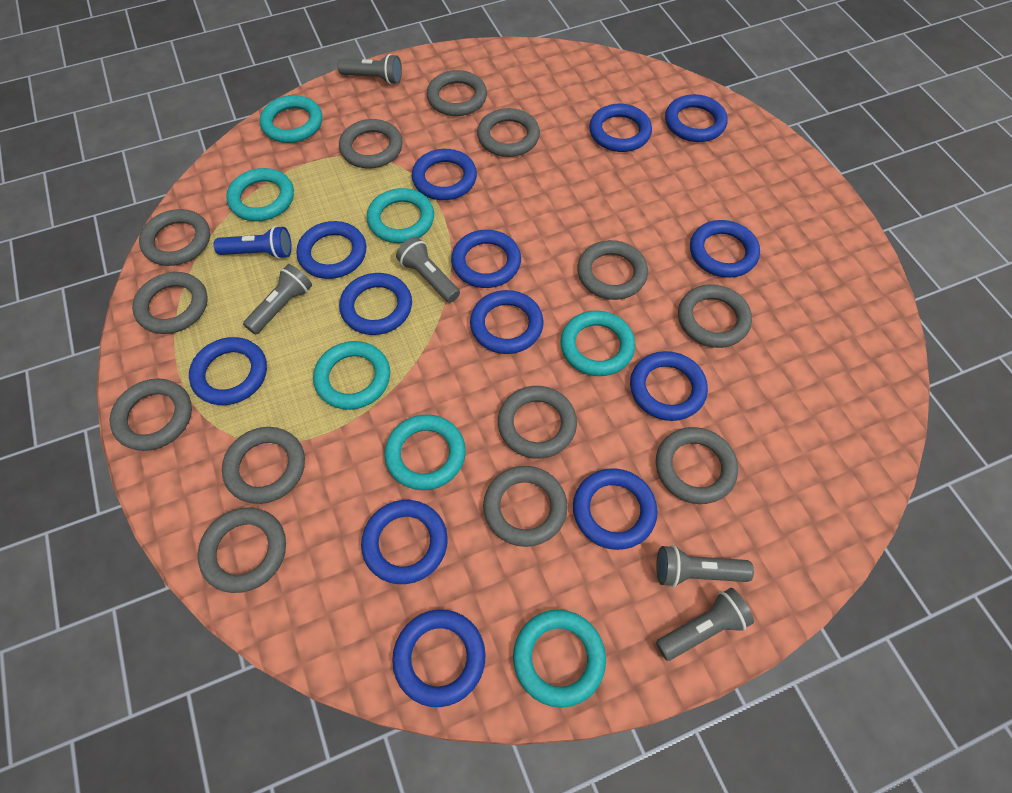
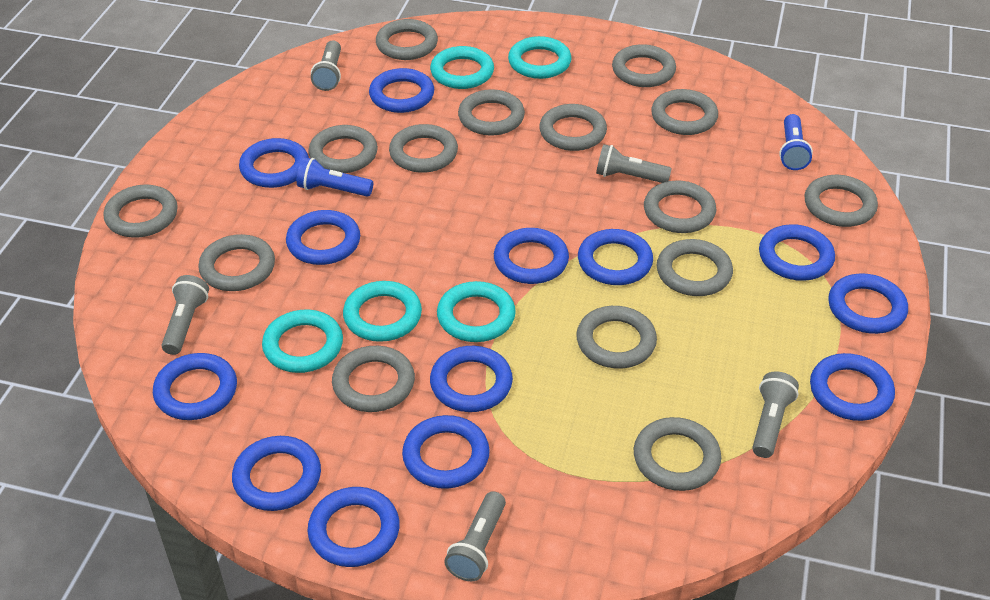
blue flashlight: [214,226,292,259] = 1 -> [297,157,373,197] [779,114,813,170] = 2
grey ring: [110,379,192,451] [132,272,208,334] [139,209,210,266] [198,507,286,593] [222,427,305,504] [339,119,403,168] [427,70,487,116] [477,108,540,157] [483,466,568,547] [498,386,577,459] [577,240,648,300] [656,427,738,504] [678,284,752,348] = 13 -> [104,185,178,238] [198,234,275,291] [309,125,378,173] [332,346,415,412] [376,19,438,60] [389,124,458,173] [458,89,525,136] [539,104,607,151] [576,306,657,369] [612,44,676,87] [634,417,721,491] [644,180,716,233] [651,89,718,135] [657,239,733,296] [805,175,878,227] = 15
turquoise ring: [226,168,294,221] [260,95,322,143] [313,341,390,410] [367,188,434,243] [384,414,466,490] [513,610,606,708] [560,310,635,376] = 7 -> [262,310,343,373] [343,281,422,342] [430,46,494,89] [437,281,516,342] [508,36,572,79] = 5

